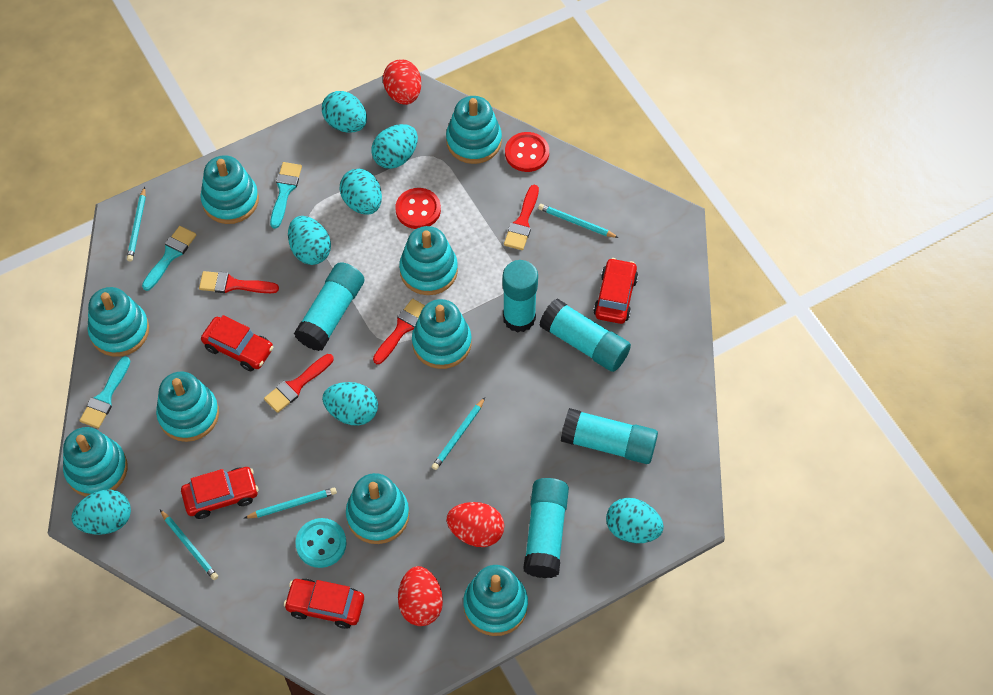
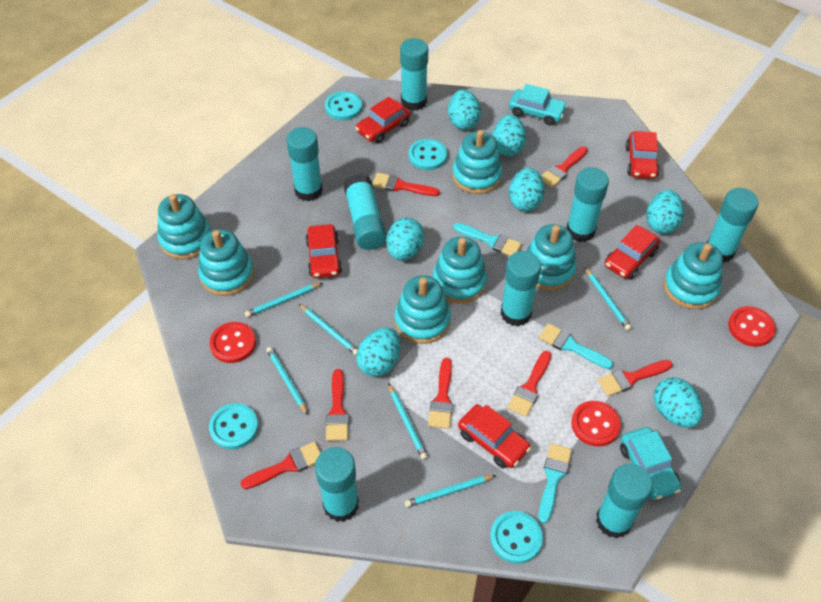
red brush: [199,271,279,293] [264,354,334,413] [373,299,425,364] [504,185,539,250] = 4 -> [240,441,321,489] [326,369,349,441] [372,173,440,196] [428,358,453,429] [508,351,551,417] [541,146,588,188] [598,360,672,396] = 7
red button: [395,188,441,229] [505,132,549,172] = 2 -> [209,322,256,363] [571,401,621,446] [728,306,776,347] = 3
red car: [181,467,259,519] [201,315,273,371] [284,579,364,629] [593,258,638,324] = 4 -> [305,224,342,278] [356,97,411,143] [458,404,531,468] [605,225,660,279] [626,131,660,179] = 5
red egg: [383,59,421,105] [398,566,443,626] [447,502,504,547] = 3 -> none = 0
turquoise button: [295,518,346,568] = 1 -> [209,403,258,449] [325,91,362,120] [409,139,447,170] [490,511,543,564] = 4
turquoise car: none = 0 -> [509,84,568,126] [620,427,682,500] = 2
turquoise glue stick: [294,262,364,351] [502,260,538,333] [523,478,569,578] [539,298,631,372] [561,408,658,464] = 5 -> [286,127,323,201] [315,447,359,522] [344,174,387,250] [400,38,428,111] [500,251,541,326] [566,167,609,242] [596,464,653,538] [707,188,759,263] = 8
turquoise pencil: [127,187,146,262] [160,510,218,580] [245,488,337,519] [432,398,485,470] [538,204,619,238] = 5 -> [245,283,322,317] [266,347,308,415] [299,304,358,355] [388,383,428,460] [405,475,496,507] [585,267,631,331] = 6
turquoise stacking toy: [63,427,128,497] [87,287,149,357] [156,372,219,442] [200,155,259,224] [346,473,409,544] [399,226,458,295] [412,299,472,369] [446,96,502,164] [463,565,528,636] = 9 -> [157,194,211,259] [198,229,254,296] [395,275,451,344] [433,237,487,304] [452,130,502,194] [526,224,577,291] [664,242,723,309] = 7

